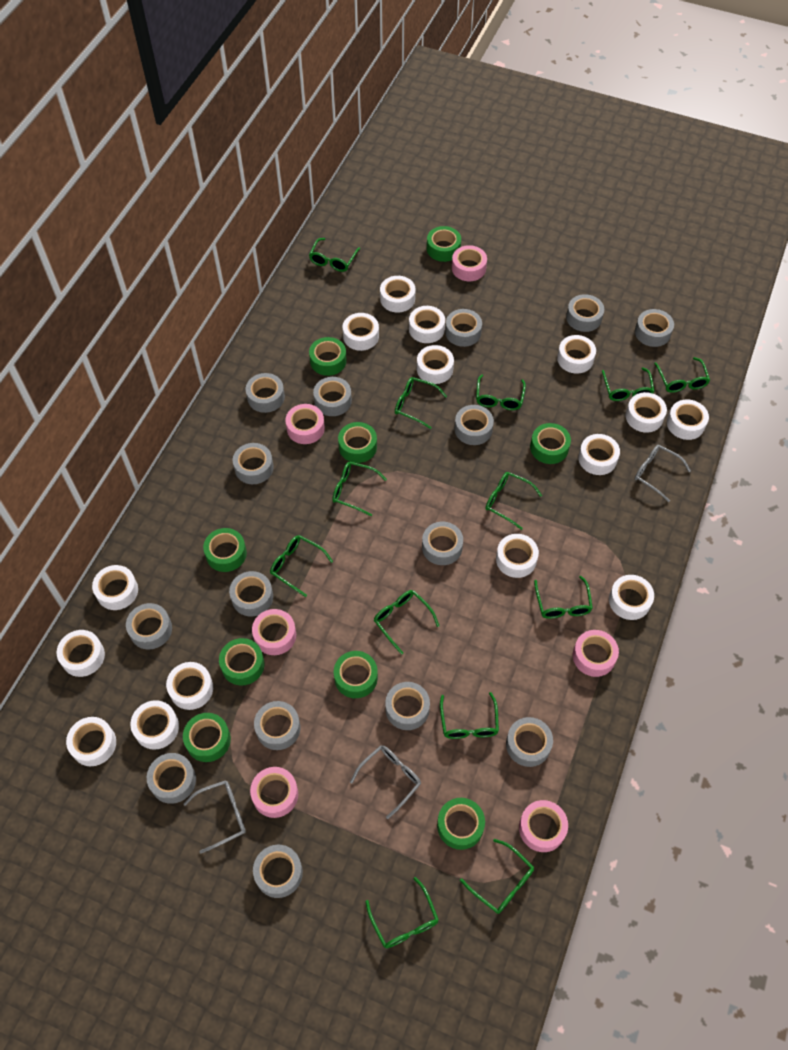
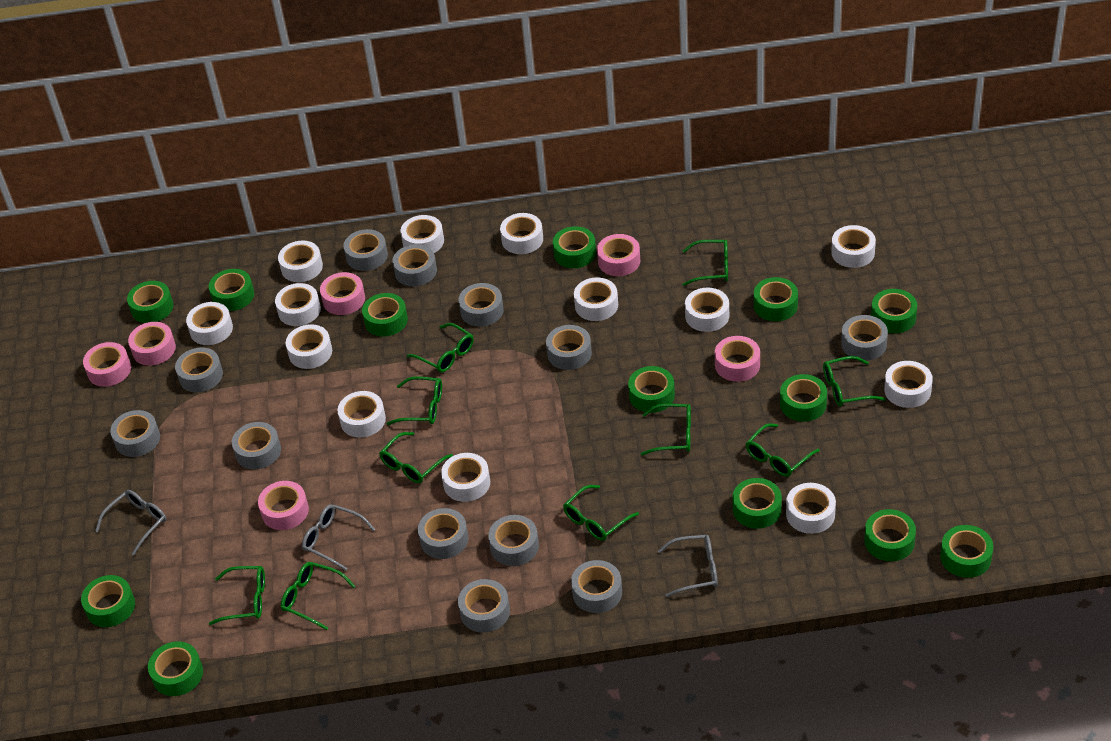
green glasses: [270,535,333,597] [309,238,360,272] [332,462,387,516] [365,877,439,948] [374,590,439,655] [395,377,447,429] [440,692,499,739] [460,839,534,914] [476,374,526,410] [485,472,542,530] [534,576,593,619] [602,367,655,401] [654,357,710,393] = 13 -> [209,566,265,625] [281,562,355,630] [379,432,453,483] [387,376,442,425] [407,323,474,372] [563,485,639,541] [641,404,691,456] [682,239,728,286] [746,423,820,477] [823,356,886,407] = 10
green tape: [183,713,231,762] [203,528,247,572] [219,638,264,686] [309,337,347,376] [334,651,378,698] [338,422,377,463] [427,226,461,262] [437,798,485,850] [530,423,571,464] = 9 -> [81,575,135,627] [127,281,173,323] [148,641,203,696] [209,269,254,311] [362,293,408,337] [553,226,596,268] [628,366,675,413] [733,478,782,529] [754,277,798,321] [780,374,827,422] [864,509,916,561] [871,289,917,334] [940,525,993,578] = 13
grey tape: [126,603,172,650] [147,753,196,804] [229,571,273,617] [233,443,274,484] [246,373,285,413] [253,845,303,898] [254,701,300,750] [313,377,352,416] [385,682,430,730] [422,522,463,565] [445,309,482,347] [454,405,494,445] [506,717,553,767] [566,294,604,332] [635,309,674,347] = 15 -> [110,410,160,457] [175,348,223,392] [232,422,281,469] [343,229,388,271] [393,244,437,286] [418,508,468,559] [458,283,504,327] [458,579,510,633] [488,515,539,566] [546,325,592,370] [571,560,622,613] [841,315,888,361] = 12
white tape: [57,630,105,677] [66,717,116,766] [92,565,138,610] [130,700,179,750] [166,662,213,710] [343,313,379,351] [380,276,415,312] [409,306,445,343] [417,345,454,384] [496,534,539,578] [557,335,596,374] [578,434,620,475] [609,575,654,620] [625,392,667,433] [667,400,709,440] = 15 -> [186,302,233,345] [275,283,321,326] [278,241,323,282] [286,324,332,369] [338,391,386,438] [400,215,444,253] [441,453,490,502] [500,213,543,254] [574,277,618,321] [685,287,729,332] [786,483,836,534] [831,225,876,268] [884,361,933,408] = 13

